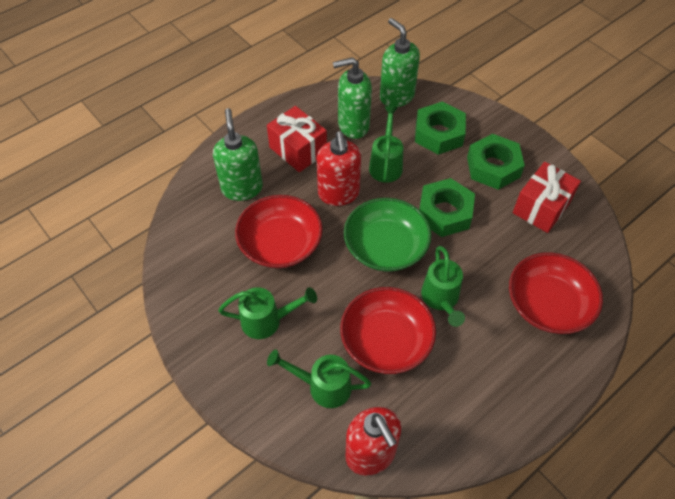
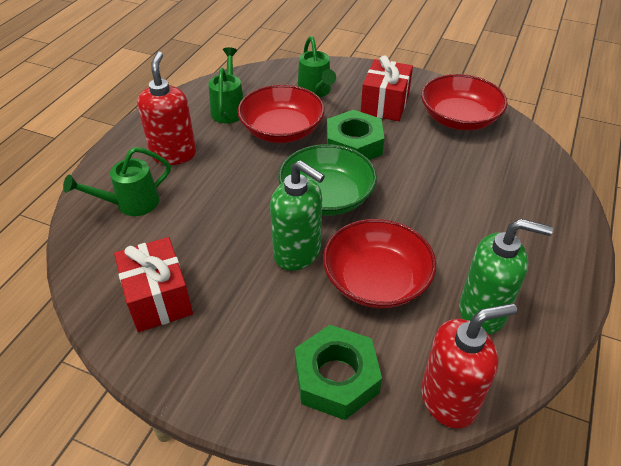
green nut: [415,102,466,155] [419,178,475,237] [467,134,525,190] = 3 -> [295,325,382,420] [327,110,384,160] = 2
green soap dispenser: [213,108,263,201] [333,57,372,139] [380,18,420,107] = 3 -> [270,160,325,271] [459,219,553,335] = 2
green watering can: [218,287,317,339] [267,349,371,408] [369,106,403,183] [421,246,465,327] = 4 -> [63,147,171,216] [208,47,243,123] [298,36,336,97] = 3

